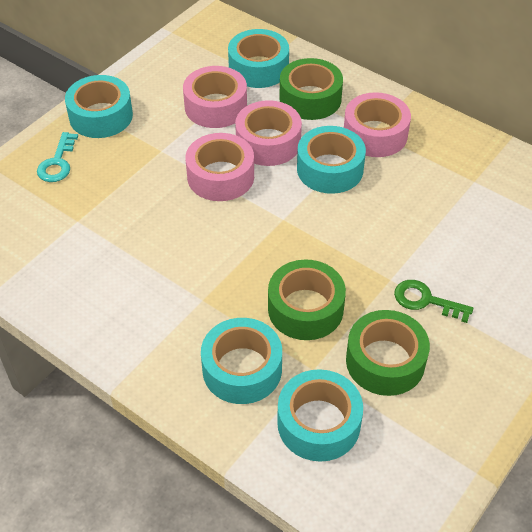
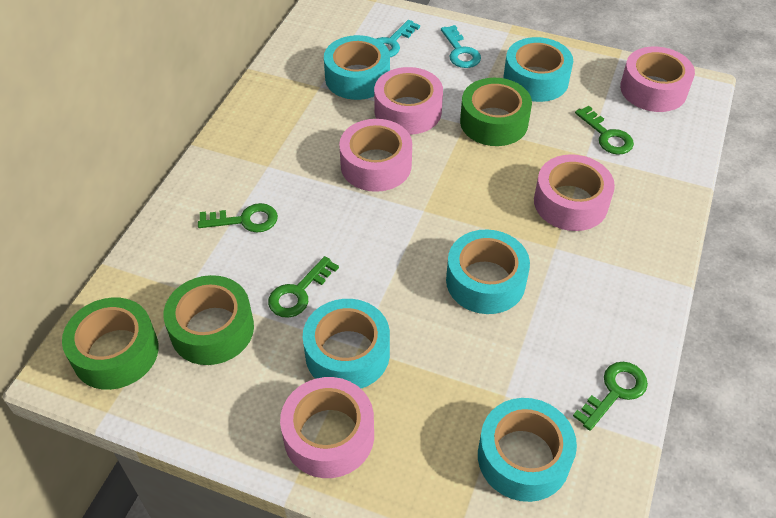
green key: [394,280,473,323] = 1 -> [198,203,278,233] [268,256,339,318] [573,362,648,431] [575,106,634,155] = 4
pink tape: [183,66,247,128] [185,133,254,201] [235,100,302,166] [344,92,411,157] = 4 -> [280,377,374,478] [339,119,412,192] [374,67,443,135] [534,154,615,231] [620,47,695,112] = 5
turquoise key: [37,132,78,182] = 1 -> [377,20,420,57] [441,25,481,68] = 2

